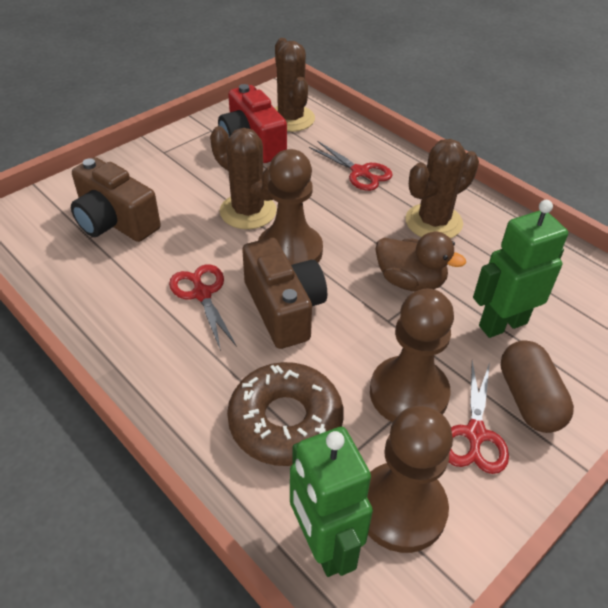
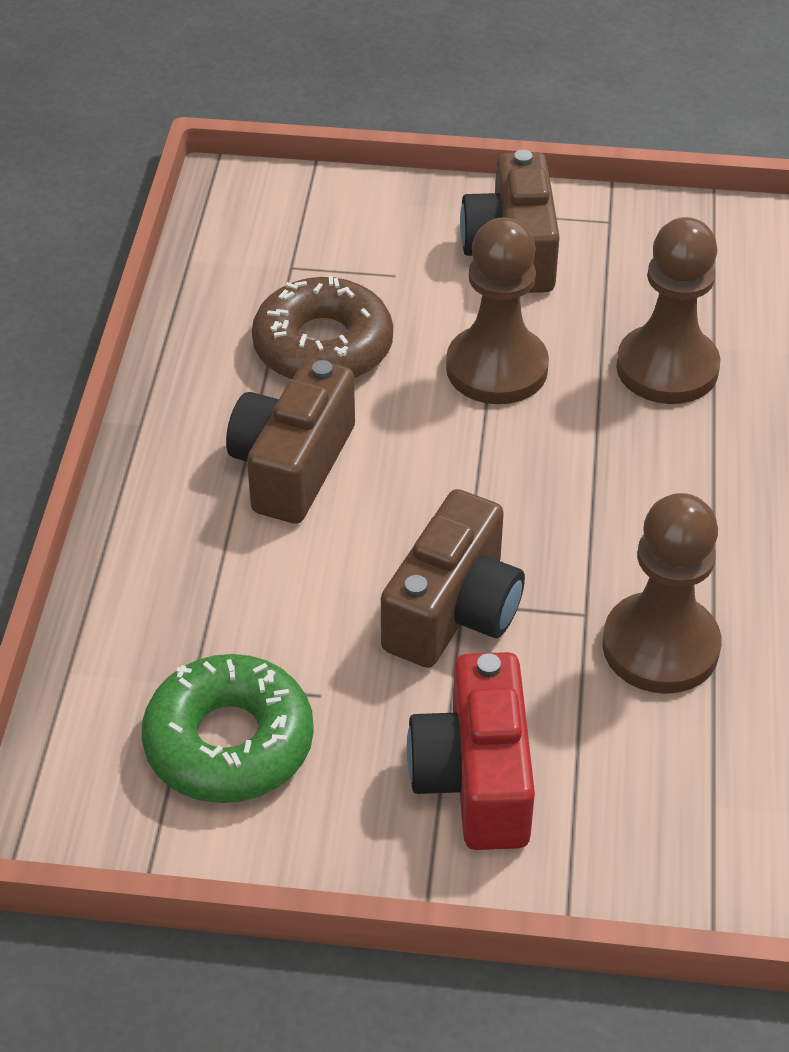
brown cactus: [210,126,277,229] [275,38,315,132] [405,139,479,239] = 3 -> none = 0
brown camera: [71,157,161,242] [242,238,327,349] = 2 -> [226,358,355,524] [381,489,525,668] [460,150,560,293] = 3
brown capsule: [500,341,574,433] = 1 -> none = 0
brown duck: [375,232,466,292] = 1 -> none = 0
green donut: none = 0 -> [142,654,314,803] = 1
green robot: [290,427,373,577] [473,200,568,338] = 2 -> none = 0
red scissors: [169,264,237,351] [309,141,393,191] [449,361,509,474] = 3 -> none = 0

